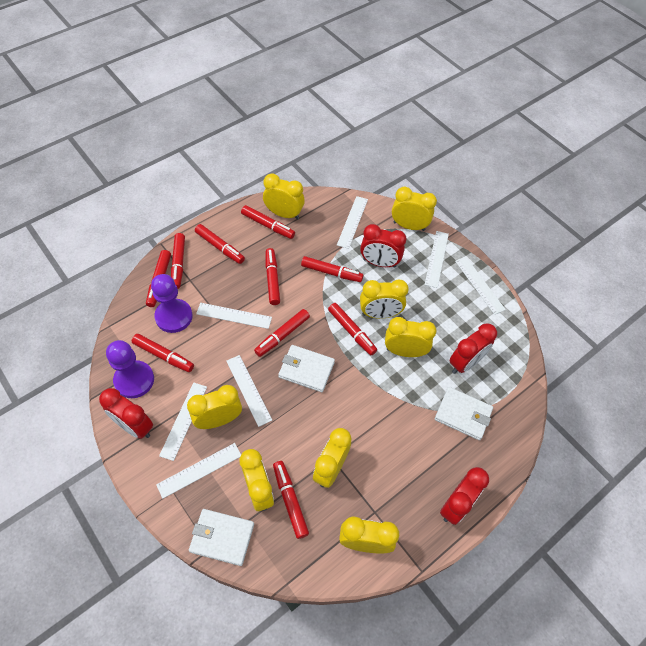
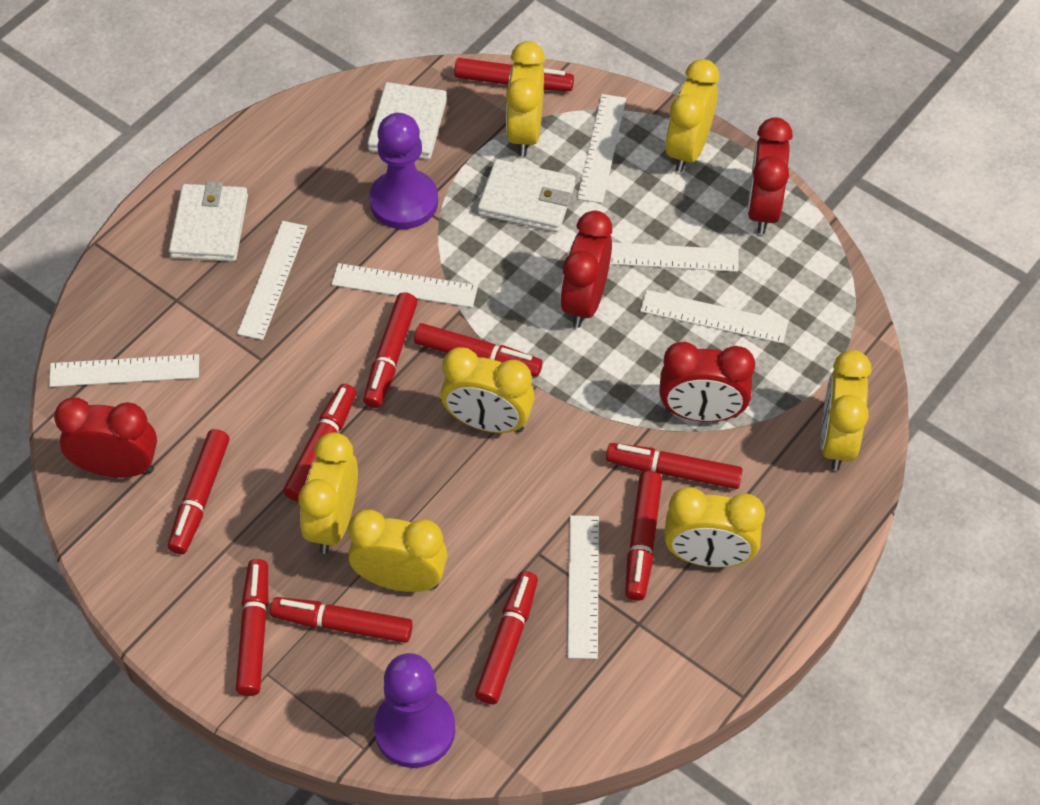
yellow clock: [187,385,242,429] [240,449,274,511] [263,174,305,219] [313,428,352,488] [339,516,399,554] [360,279,409,319] [385,317,436,357] [392,187,437,231] = 8 -> [299,432,358,554] [348,509,448,592] [441,347,535,433] [506,41,545,157] [664,487,765,567] [665,59,719,172] [821,350,872,471] = 7

